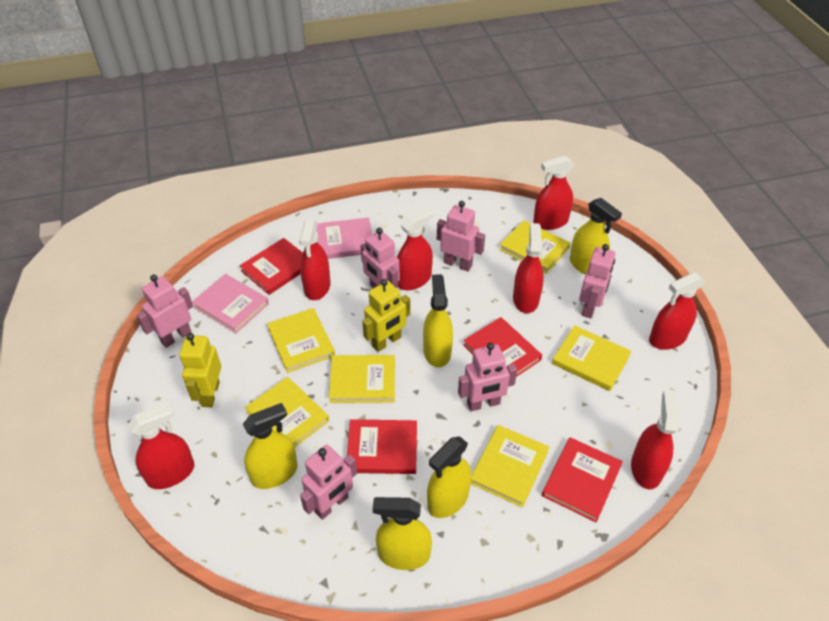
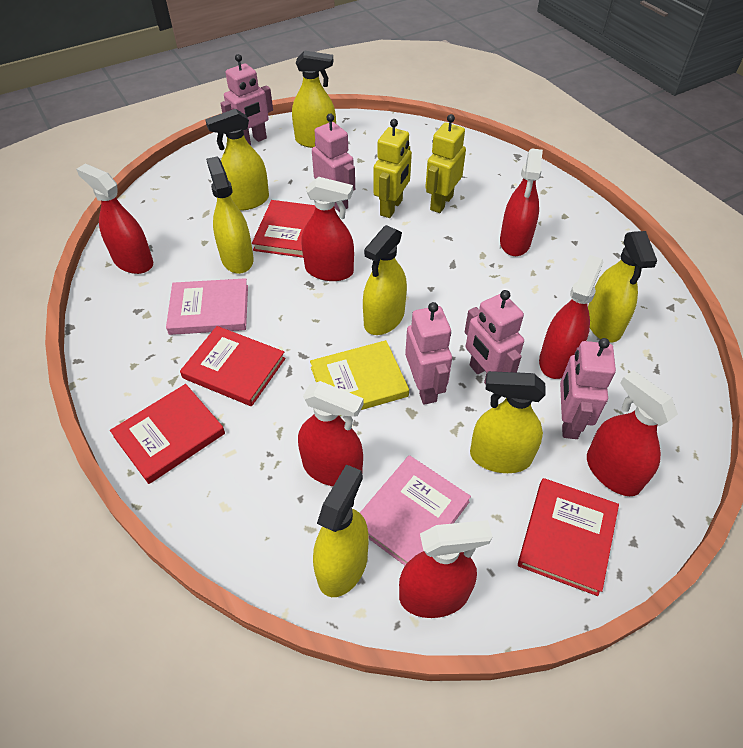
pink robot: [137,275,193,348] [300,445,357,520] [361,228,400,288] [437,201,485,271] [458,342,517,411] [579,244,616,318] = 6 -> [220,54,273,145] [312,113,355,212] [405,302,452,405] [465,290,524,384] [560,338,616,439] = 5
yellow book: [245,377,329,447] [267,308,335,373] [329,355,395,403] [471,425,549,508] [499,220,570,274] [552,325,631,391] = 6 -> [310,340,409,416] = 1
yellow spray bottle: [243,403,298,489] [373,497,432,570] [423,274,453,367] [427,436,472,518] [570,198,622,275] = 5 -> [205,109,269,211] [206,157,254,274] [292,50,336,148] [313,465,369,597] [363,225,407,335] [470,371,546,473] [588,231,657,342] = 7

